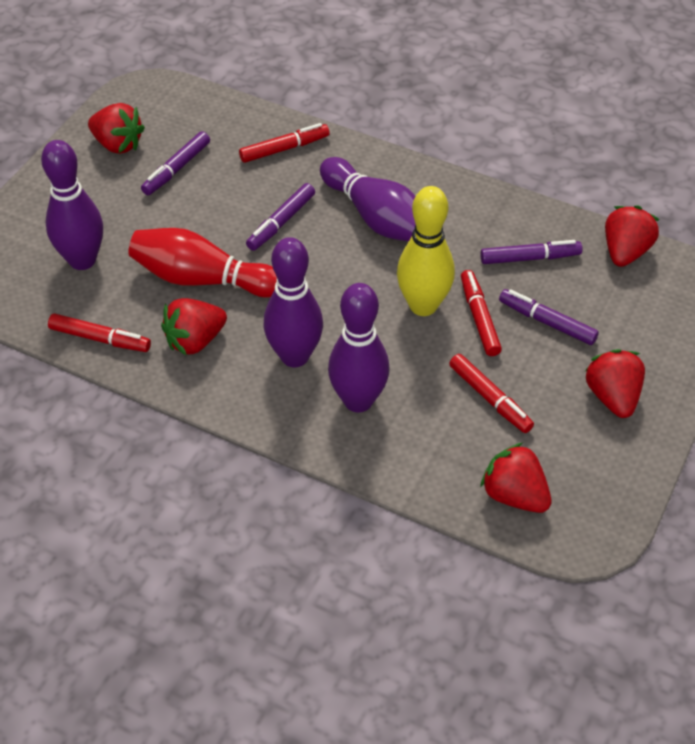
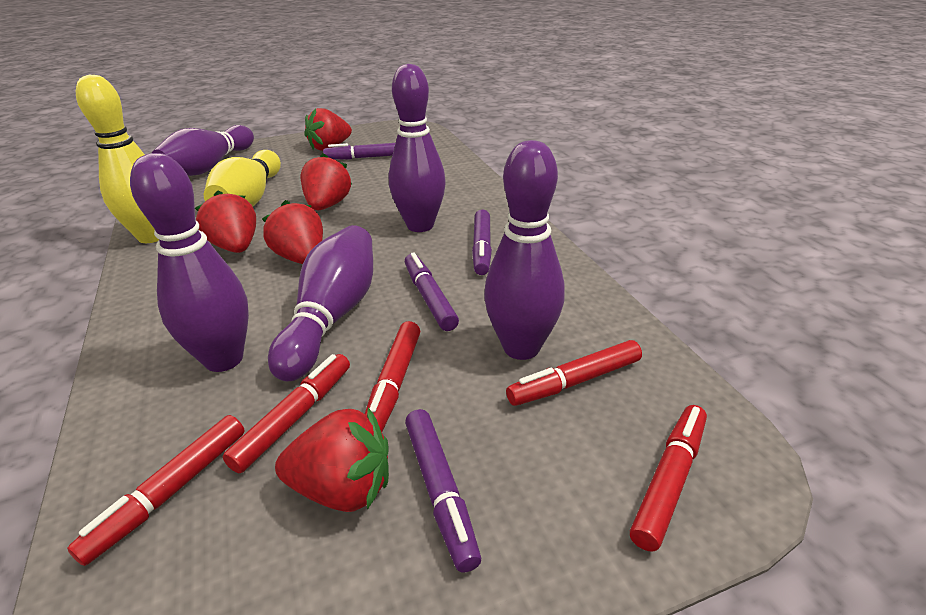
purple bowling pin: [41,140,103,270] [263,237,323,367] [320,157,416,242] [328,283,390,413] = 4 -> [130,153,249,372] [152,125,254,176] [268,225,373,381] [389,64,446,232] [484,140,565,360] = 5
red bowling pin: [128,228,277,298] = 1 -> none = 0
red marker: [48,313,151,352] [239,123,330,163] [449,354,534,433] [461,270,502,356] = 4 -> [67,415,245,566] [222,354,350,473] [365,321,420,432] [506,340,642,406] [630,405,707,552] = 5
yellow bowling pin: [397,186,455,316] = 1 -> [76,75,159,243] [204,150,281,206] = 2

